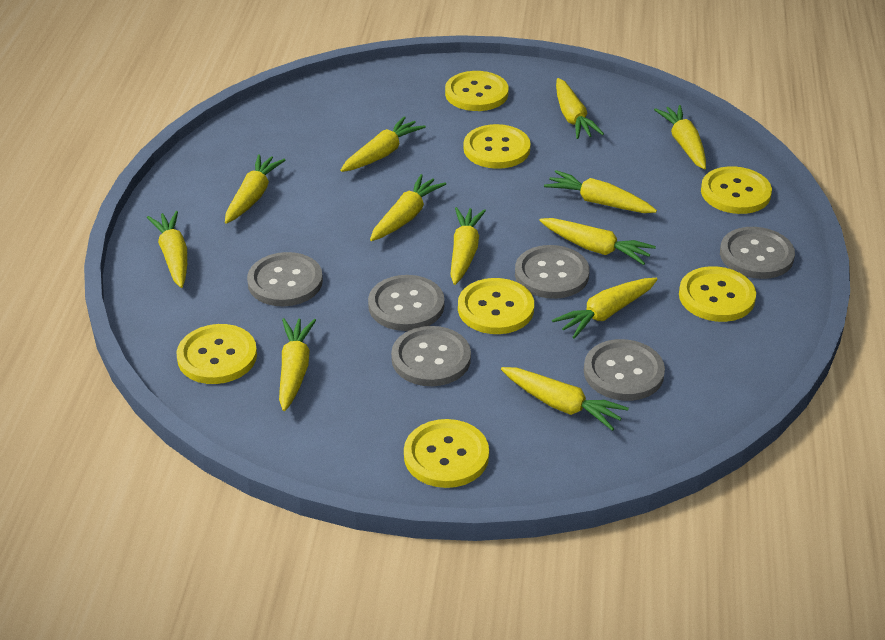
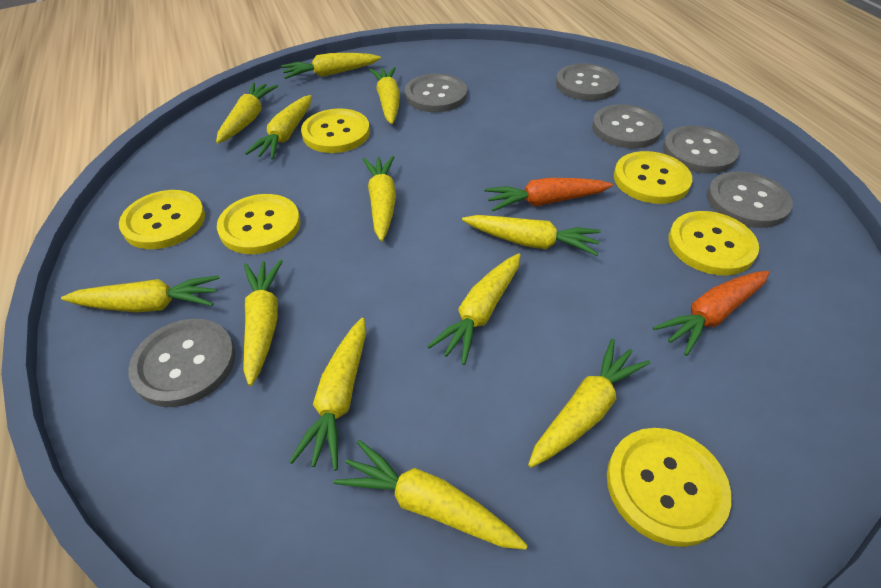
orange carrot: none = 0 -> [484,178,613,211] [653,271,770,356] = 2
yellow button: [176,324,257,384] [404,419,489,488] [445,71,509,111] [458,278,534,334] [464,124,531,169] [679,266,756,322] [701,166,772,214] = 7 -> [119,190,205,249] [217,194,300,254] [301,108,370,153] [607,428,732,547] [614,151,692,204] [668,211,759,275] = 6

